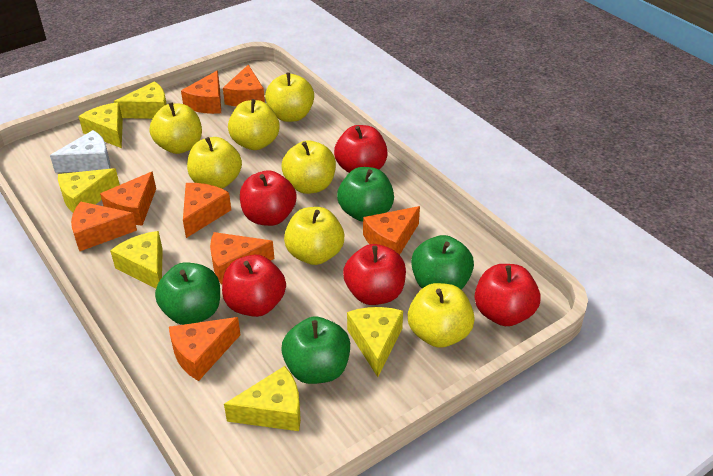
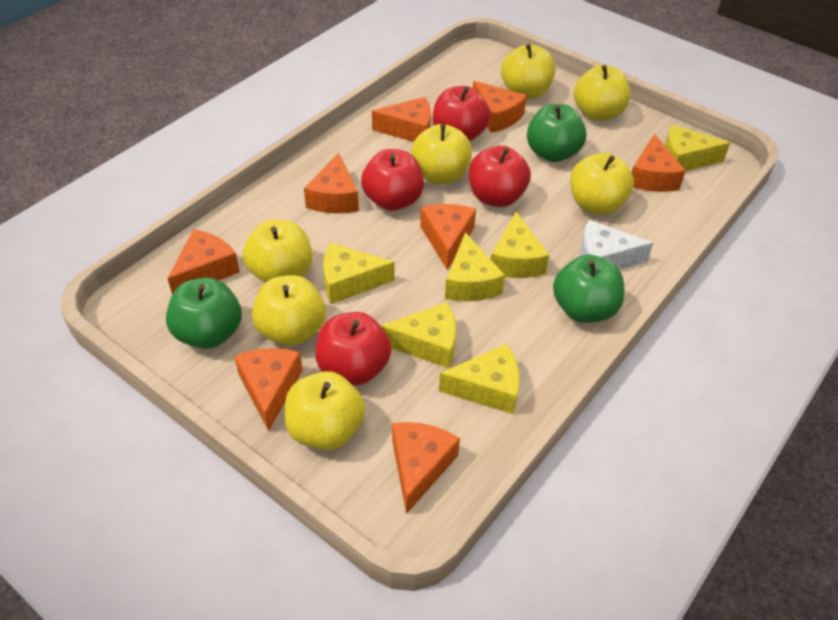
green apple: [155,262,220,325] [281,317,350,384] [337,167,394,222] [411,235,474,290] = 4 -> [166,277,242,349] [527,104,587,162] [553,255,624,323] = 3
red apple: [222,255,286,317] [240,170,296,226] [334,125,388,173] [343,244,406,305] [475,264,541,326] = 5 -> [315,312,392,386] [361,149,424,211] [433,86,490,141] [469,146,531,207] = 4

